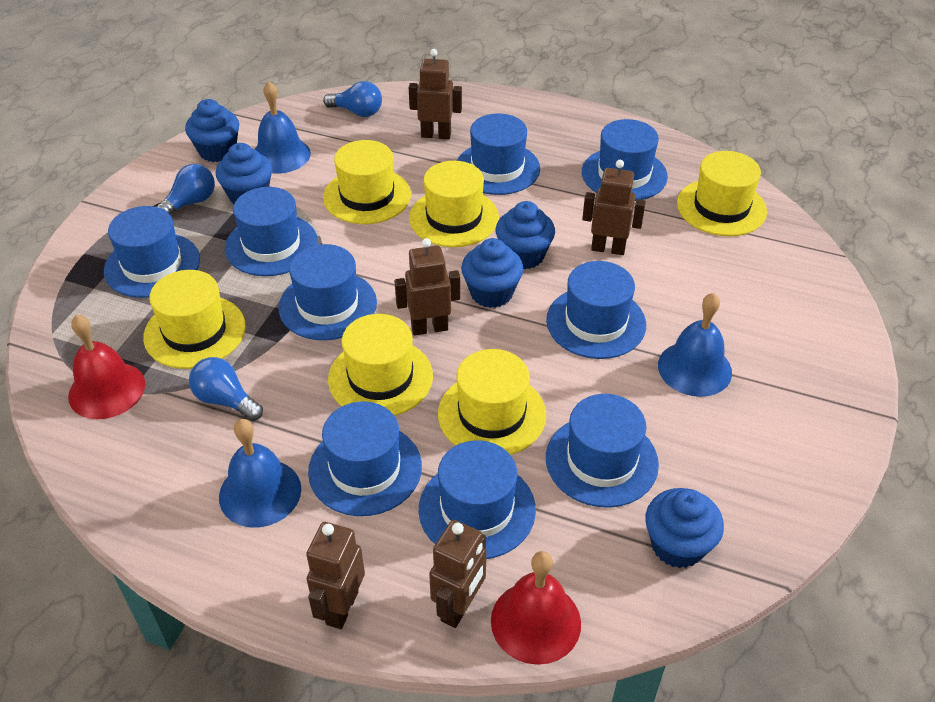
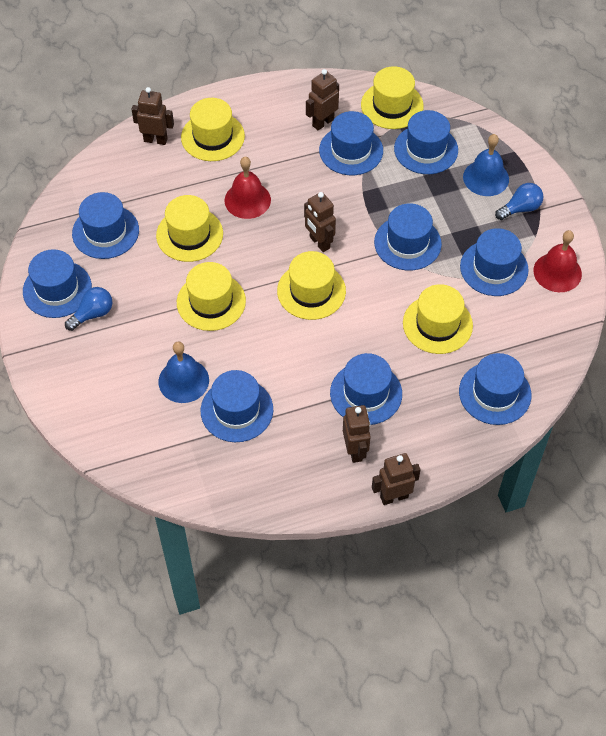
blue bell: [219,419,301,528] [255,81,311,173] [658,293,732,397] = 3 -> [158,341,209,403] [463,134,509,196] = 2
blue cupcake: [185,99,239,162] [216,143,272,204] [461,238,523,308] [495,201,555,269] [645,488,724,568] = 5 -> none = 0
blue light bulb: [156,164,215,214] [189,357,263,421] [323,81,382,117] = 3 -> [65,287,112,331] [495,183,544,220] = 2

